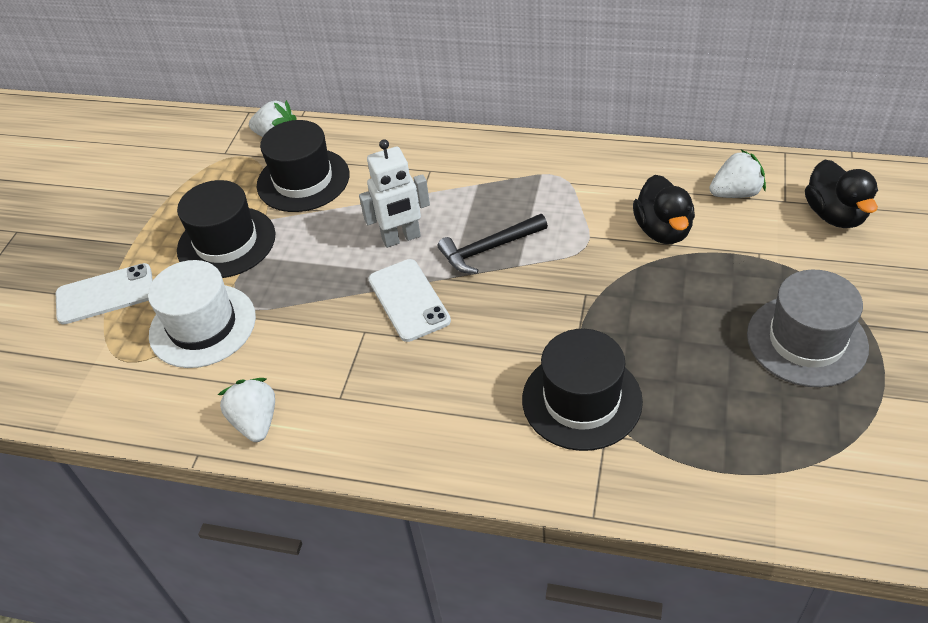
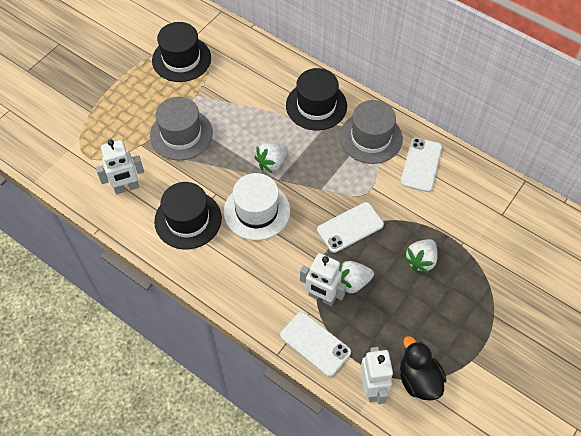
black duck: [633,175,695,244] [805,160,878,228] = 2 -> [400,336,446,401] = 1
black hammer: [438,214,548,274] = 1 -> none = 0
grey hat: [747,270,869,387] = 1 -> [150,97,213,160] [340,100,403,164] = 2
white phone: [56,263,153,325] [368,259,451,342] = 2 -> [280,312,351,377] [317,202,384,253] [400,138,442,192] = 3
white robot: [359,139,430,248] = 1 -> [96,139,144,194] [300,253,346,306] [360,347,393,404] = 3

